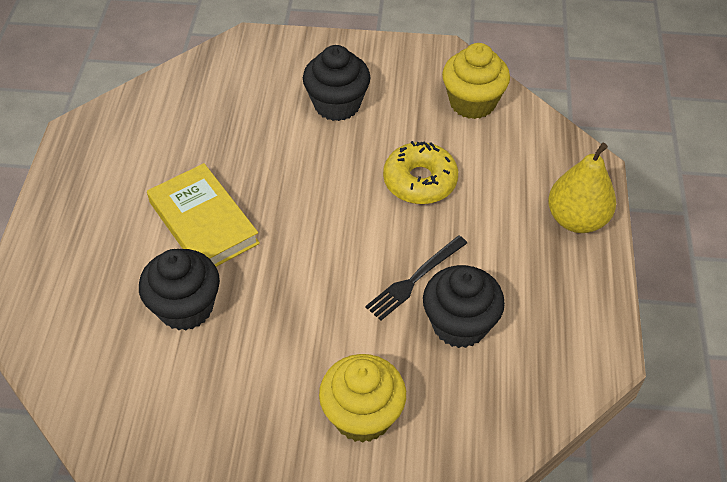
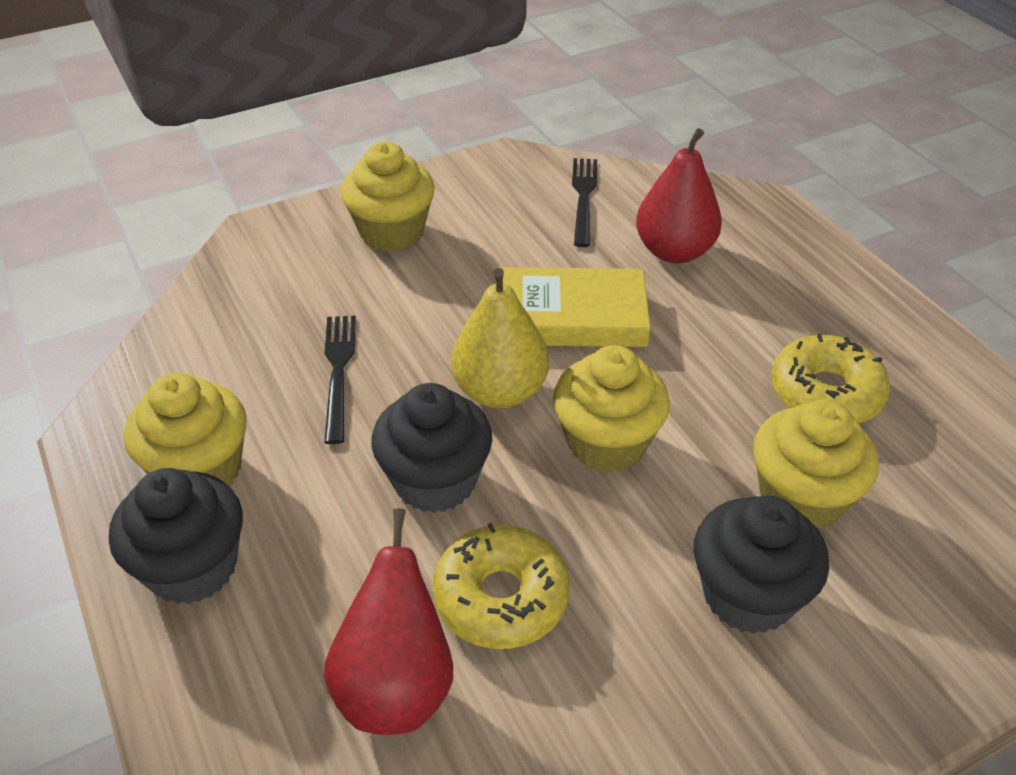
black fork: [365,236,467,321] = 1 -> [324,315,356,444] [572,158,597,247] = 2
red pear: none = 0 -> [324,508,453,735] [636,128,722,263] = 2
yellow cupcake: [319,354,406,443] [442,43,510,119] = 2 -> [124,372,247,486] [341,142,435,251] [553,345,670,473] [753,400,879,529] = 4
yellow donut: [383,141,458,204] = 1 -> [433,523,570,649] [772,334,890,423] = 2

